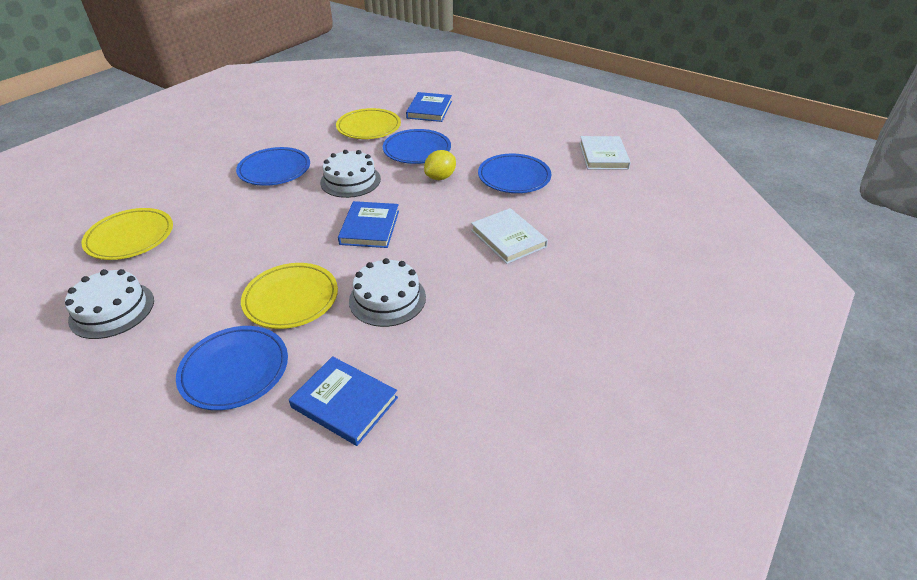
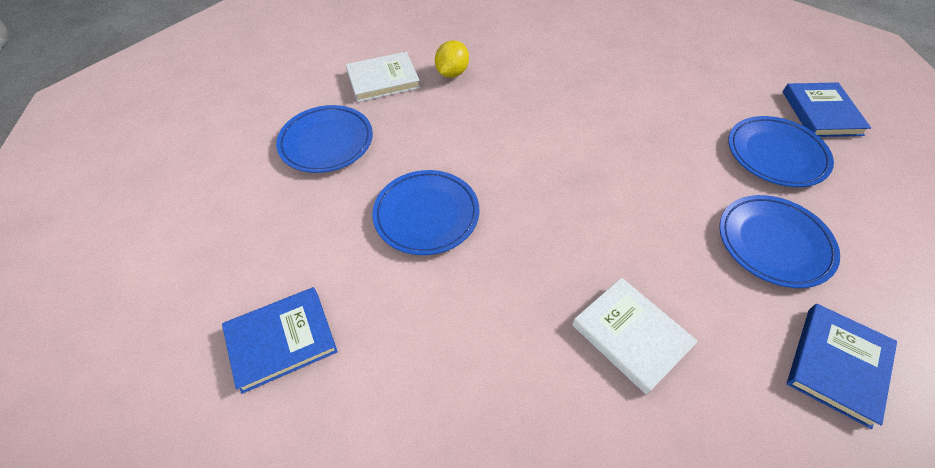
white cake: [65,269,154,339] [320,150,381,198] [349,258,426,327] = 3 -> none = 0
yellow plate: [81,208,173,260] [241,263,338,329] [336,108,401,139] = 3 -> none = 0

